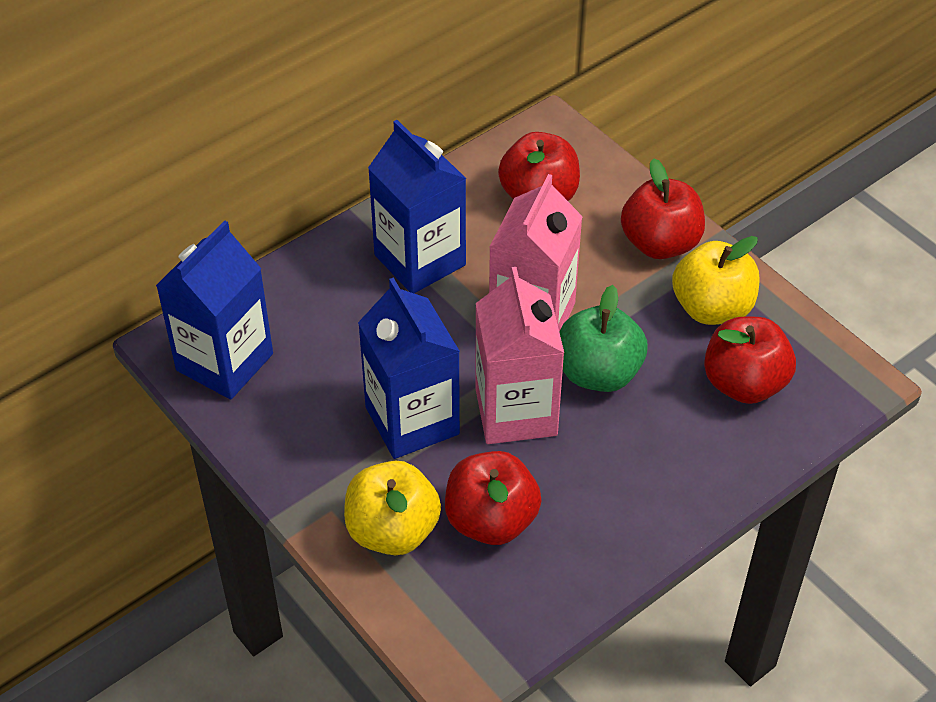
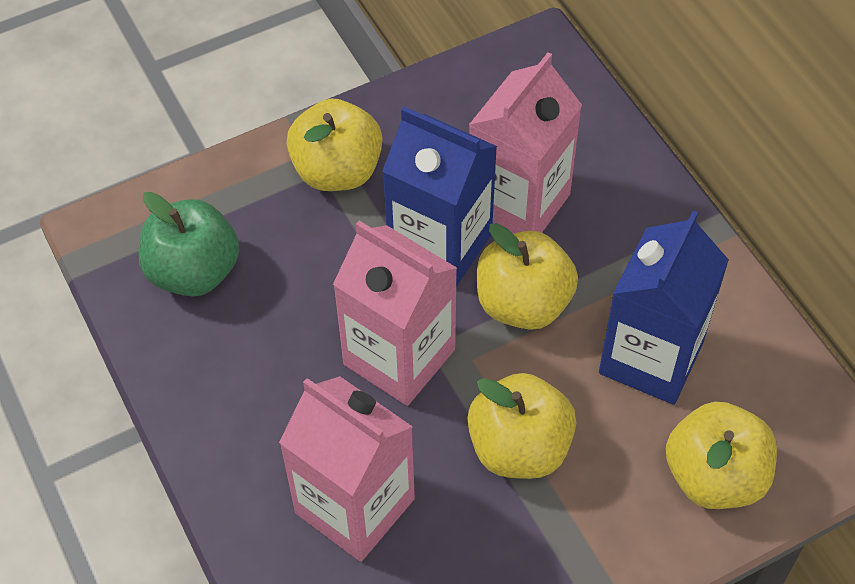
blue carton: [156,220,273,400] [358,277,460,459] [368,120,466,293] = 3 -> [382,107,497,287] [599,210,729,405] = 2
pink carton: [475,267,564,444] [489,174,583,332] = 2 -> [279,376,415,562] [333,221,457,406] [469,52,582,234] = 3
red apple: [445,451,541,545] [498,132,580,201] [621,158,705,259] [704,316,796,404] = 4 -> none = 0
yellow apple: [344,461,441,555] [672,236,759,325] = 2 -> [287,98,382,191] [467,373,576,479] [477,223,578,330] [666,402,777,509] = 4

